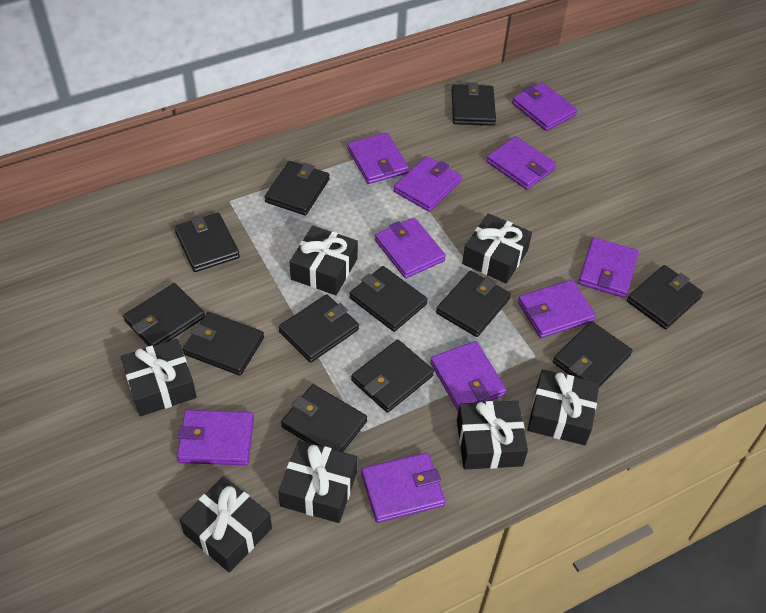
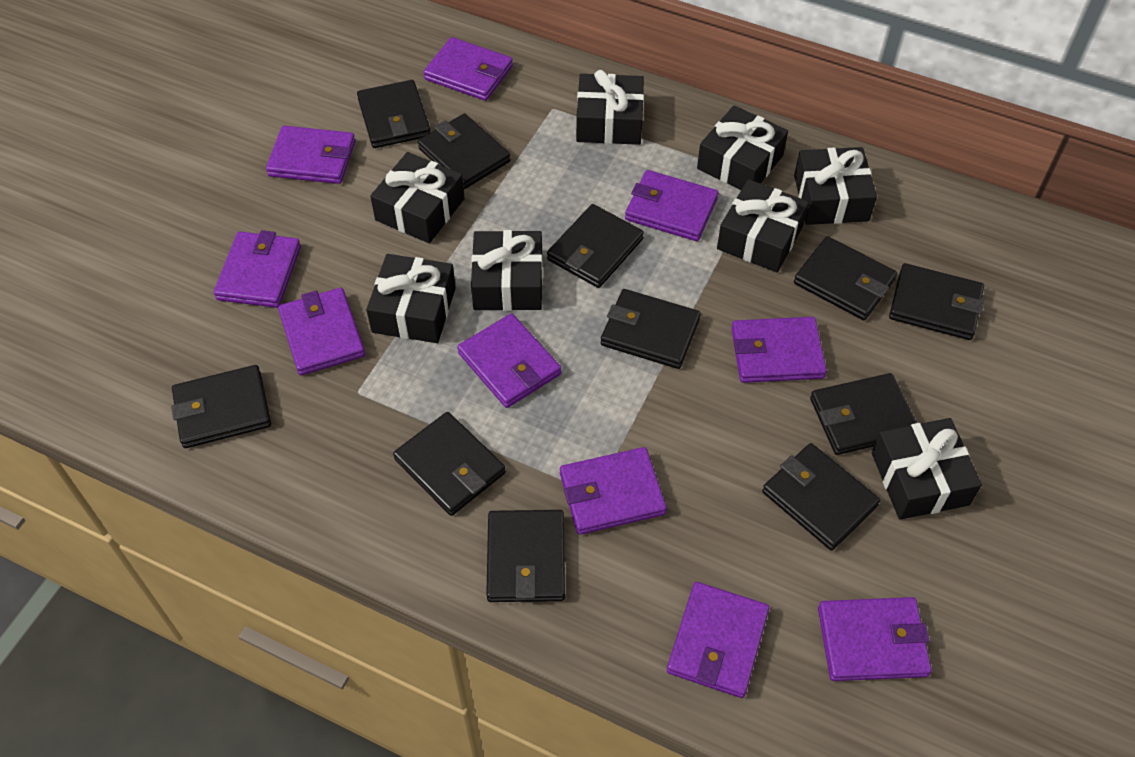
black gift: [121,339,197,416] [179,476,272,573] [278,440,357,523] [290,226,358,295] [457,401,528,469] [462,213,532,283] [528,369,599,445] = 7 -> [366,254,456,343] [370,152,465,243] [471,230,543,311] [576,70,644,145] [697,105,788,190] [717,179,809,272] [794,147,877,225] [872,418,982,520] = 8
black wallet: [123,283,205,346] [174,213,240,272] [183,312,264,376] [265,161,330,215] [278,294,359,363] [281,384,367,452] [350,266,428,332] [351,340,434,413] [436,271,511,337] [452,82,496,126] [553,321,633,387] [627,265,703,329] = 12 -> [171,365,271,448] [357,80,431,148] [393,412,506,516] [418,113,511,189] [486,510,565,602] [547,204,644,288] [601,289,701,369] [762,443,880,550] [794,236,897,320] [810,373,917,455] [889,263,984,340] = 11

